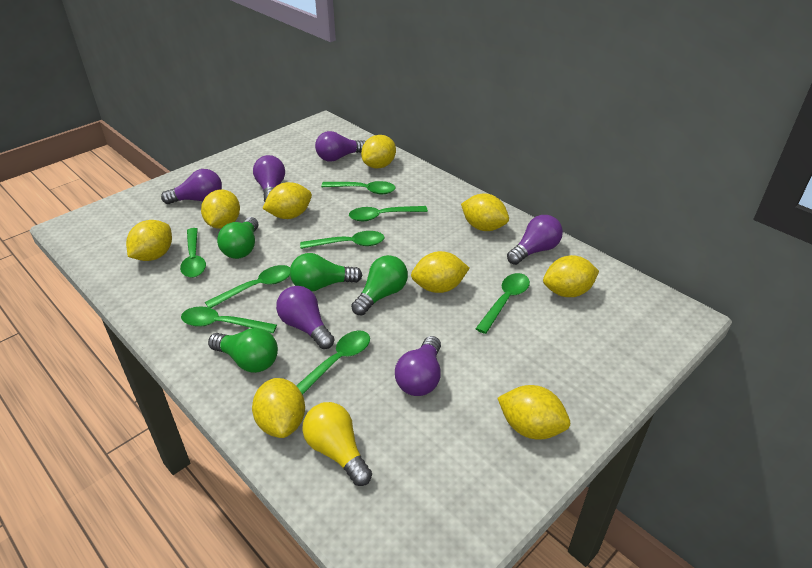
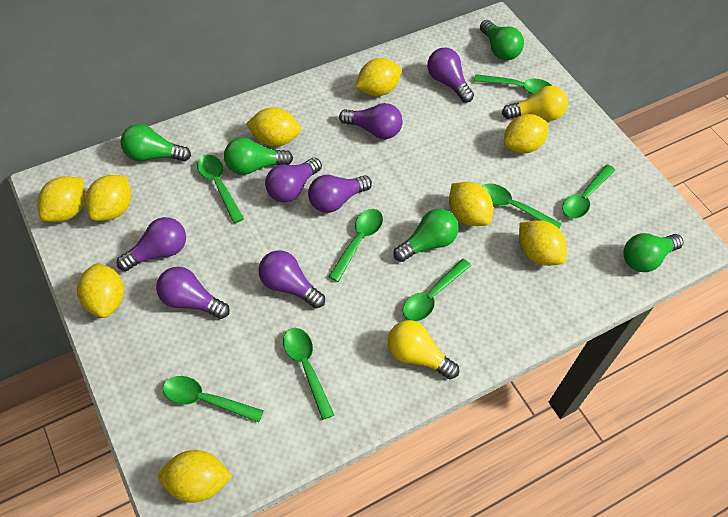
green light bulb: [208,328,278,373] [217,217,259,259] [290,253,362,291] [351,255,408,315] = 4 -> [120,124,191,162] [224,138,293,175] [393,209,459,262] [480,20,524,60] [623,233,684,272] = 5
purple light bulb: [161,169,222,204] [253,155,285,202] [276,286,335,349] [315,131,366,162] [395,336,441,396] [507,215,563,265] = 6 -> [117,217,186,271] [156,267,230,319] [259,250,325,308] [265,157,322,203] [308,175,372,213] [339,103,403,139] [427,48,474,103] = 7
yellow light bulb: [302,402,372,486] = 1 -> [388,320,459,379] [502,86,568,121] = 2

